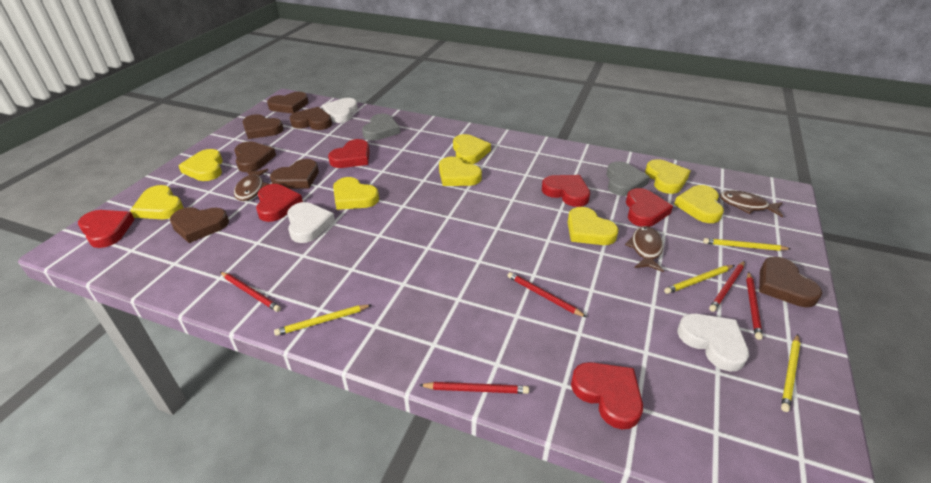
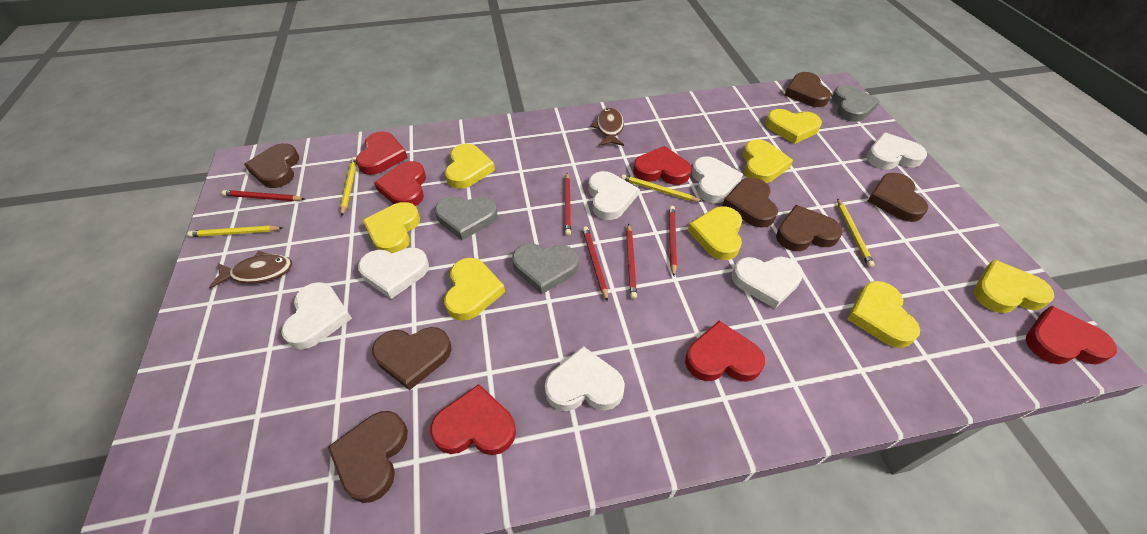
brown fish: [234,169,269,201] [625,226,664,272] [720,191,783,217] = 3 -> [209,251,292,289] [591,108,624,146] = 2
grey heart: [362,113,400,141] [606,161,650,196] = 2 -> [435,196,498,240] [512,243,579,294] [832,85,880,122] = 3
white heart: [287,202,335,243] [322,98,358,123] [677,314,749,371] = 3 -> [281,282,352,350] [358,247,429,299] [545,346,625,411] [588,171,639,220] [692,156,743,203] [732,257,803,309] [867,132,927,170] = 7

